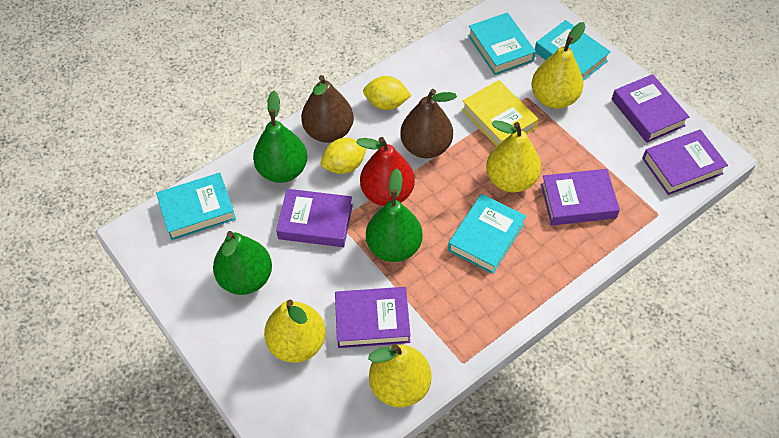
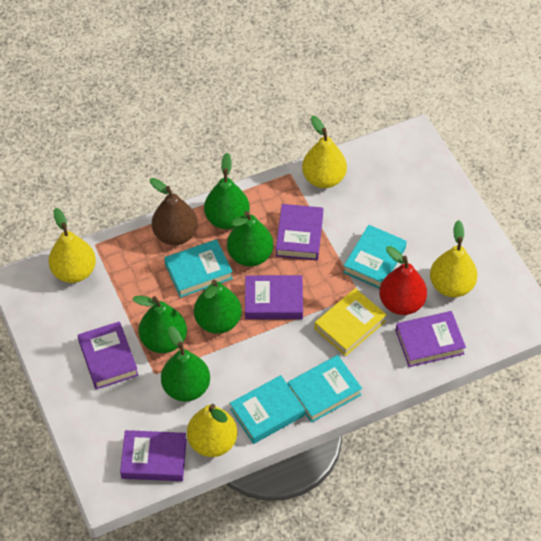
brown pear: [301,75,354,143] [400,89,457,158] = 2 -> [150,178,198,245] = 1
green pear: [213,231,272,295] [253,91,307,183] [366,169,423,262] = 3 -> [133,296,187,353] [161,326,210,402] [194,280,242,334] [204,153,250,229] [227,211,273,267] = 5
yellow lemon: [321,138,367,174] [363,76,411,110] = 2 -> none = 0

